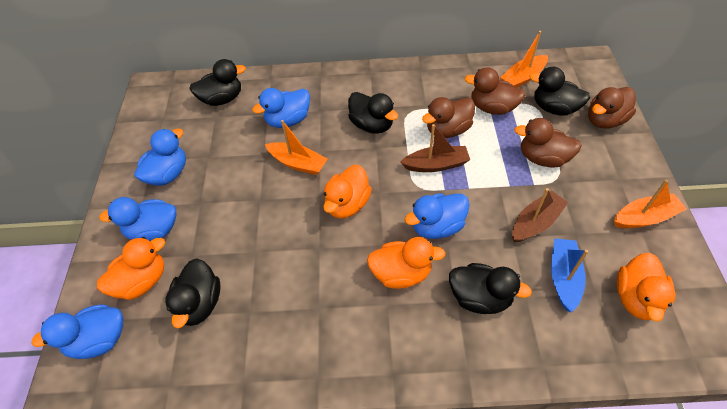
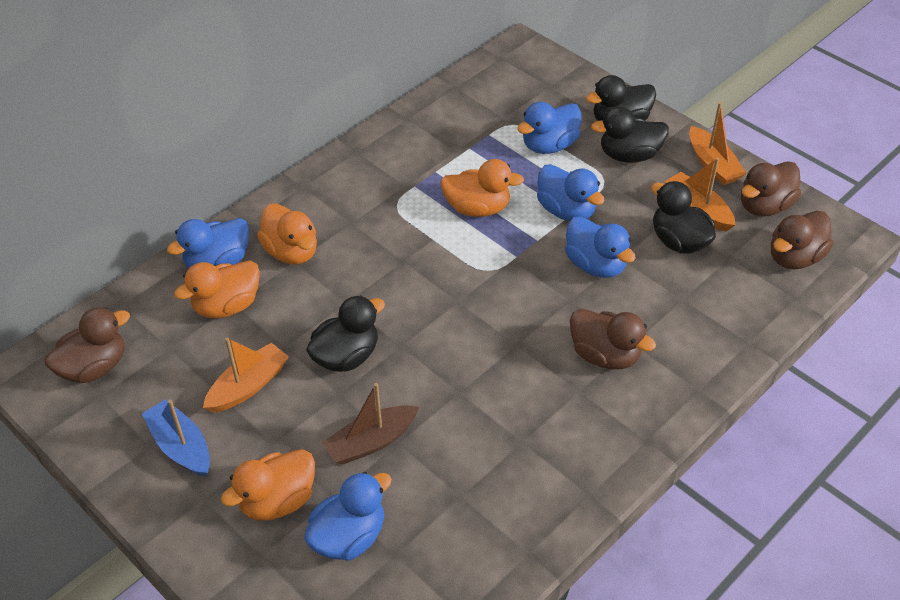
black duck: [165,259,221,328] [189,59,246,106] [348,92,398,134] [449,263,532,314] [529,67,590,116] = 5 -> [306,295,385,372] [586,75,656,121] [591,106,669,163] [651,181,716,254] = 4
brown boat: [400,124,470,172] [512,188,568,242] = 2 -> [322,383,419,464] = 1

